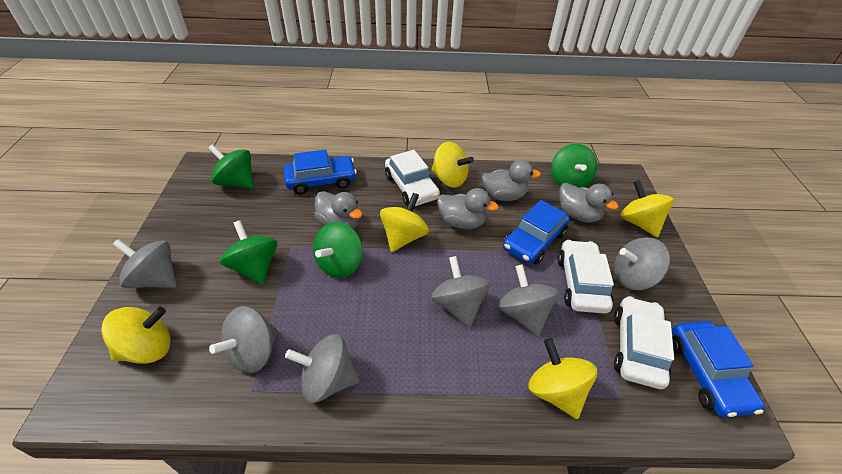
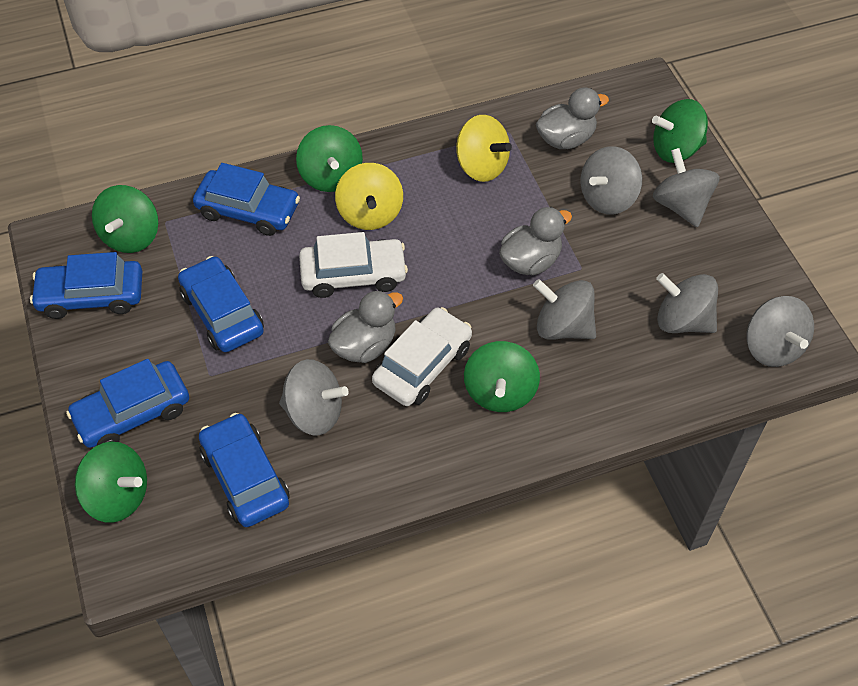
blue car: [284,150,357,194] [503,200,570,265] [672,321,765,417] = 3 -> [30,252,142,319] [66,359,189,448] [178,256,264,352] [193,163,300,236] [199,413,290,527] = 5
green spinning top: [208,145,254,189] [220,220,277,285] [313,222,363,278] [551,144,597,187] = 4 -> [75,442,147,523] [92,185,158,253] [296,125,363,192] [464,341,540,412] [652,99,708,163] = 5
grey duck: [314,191,362,229] [437,188,499,229] [482,160,541,201] [559,183,619,223] = 4 -> [328,290,403,363] [499,207,572,275] [536,88,609,149] = 3
white car: [385,150,440,206] [557,240,614,314] [614,296,674,389] = 3 -> [299,232,408,298] [372,307,472,406] = 2
yellow spinning top: [101,307,171,364] [380,193,429,252] [432,142,474,188] [528,338,597,419] [621,180,674,237] = 5 -> [335,163,403,230] [456,115,512,182] = 2

